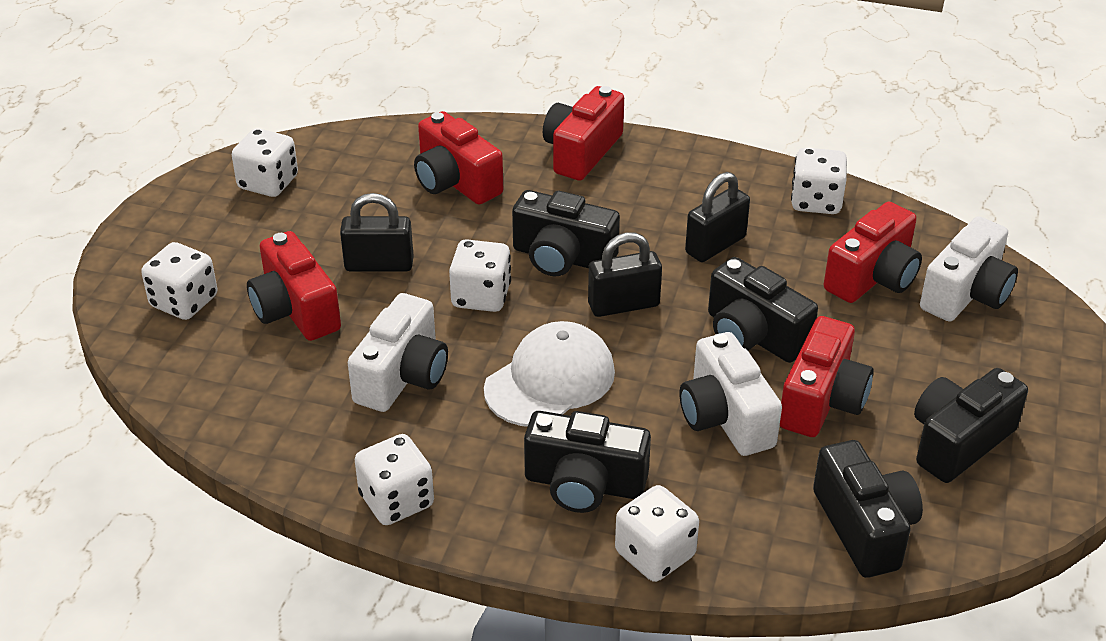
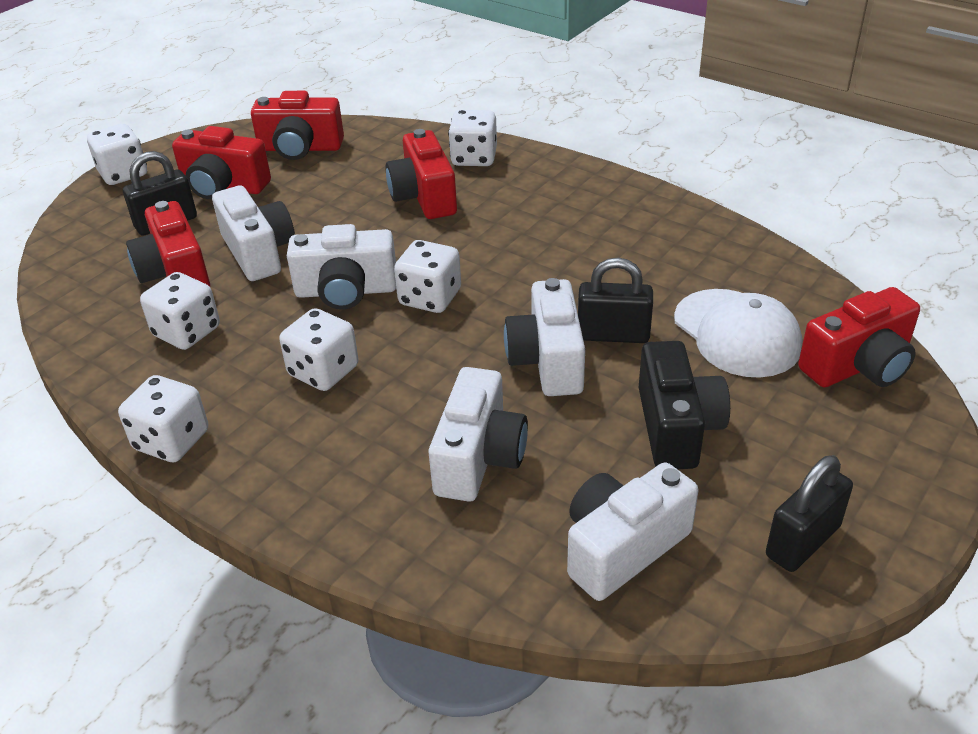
black camera: [512,190,620,276] [524,411,651,513] [708,257,818,363] [813,440,923,578] [914,368,1028,483] = 5 -> [639,341,730,469] = 1
white camera: [348,293,448,412] [679,332,782,456] [920,216,1018,322] = 3 -> [212,186,295,281] [287,224,396,310] [429,367,528,502] [504,278,585,396] [567,462,698,601] = 5

